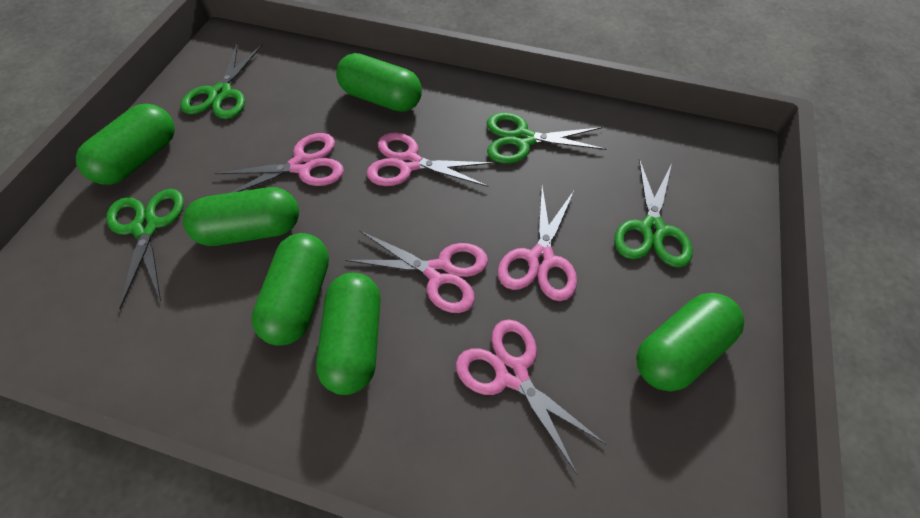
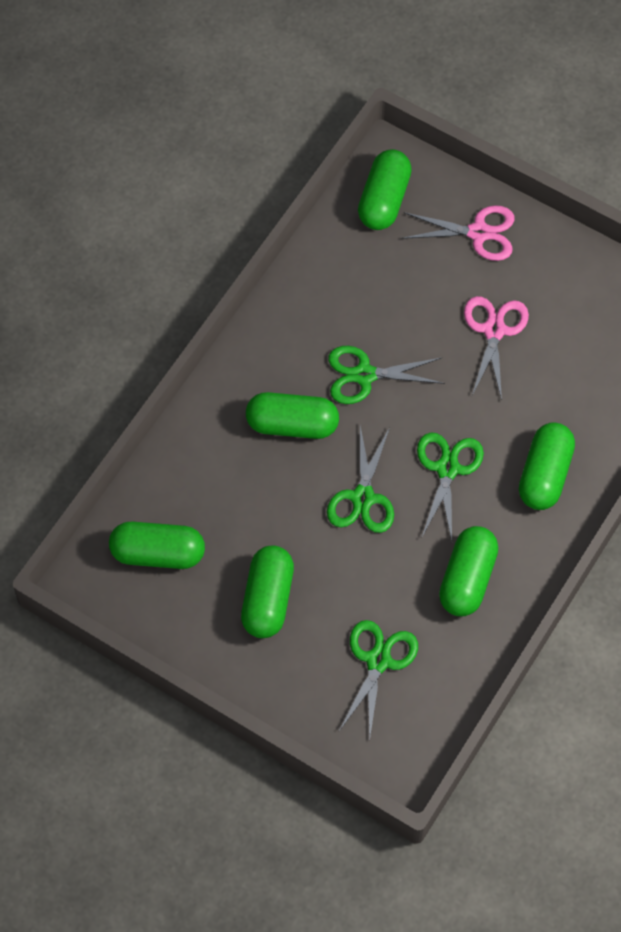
pink scissors: [214,133,344,193] [345,230,488,313] [366,133,494,187] [456,319,607,475] [498,186,577,301] = 5 -> [401,205,515,261] [464,296,529,400] = 2

